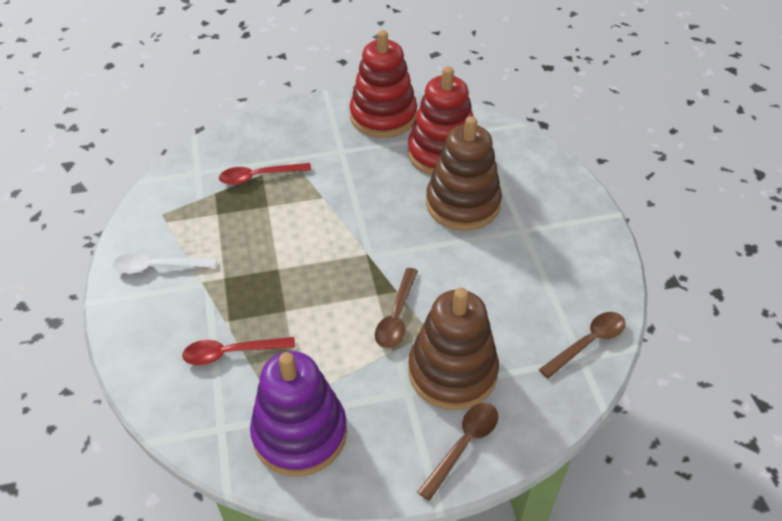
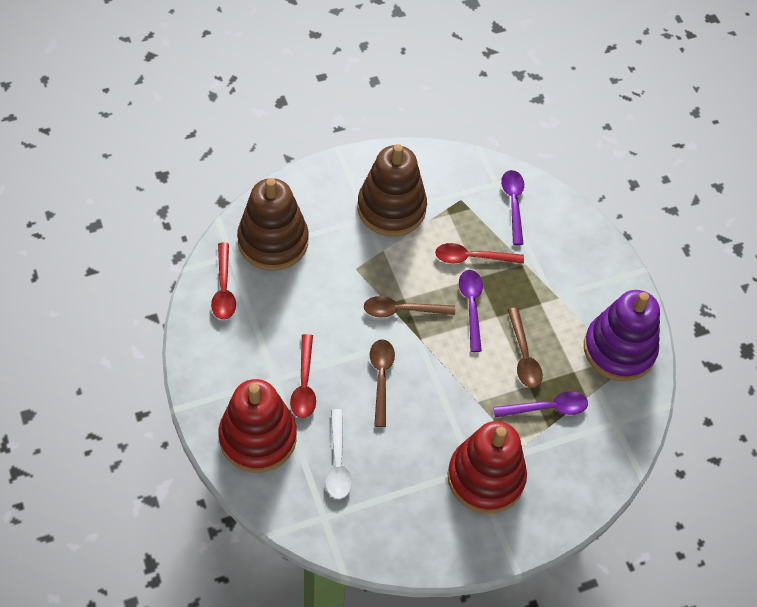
purple spoon: none = 0 -> [459,270,483,352] [493,392,588,418] [501,170,524,245] = 3
red spoon: [182,337,295,365] [219,163,311,185] = 2 -> [211,243,236,320] [290,334,316,418] [435,243,524,264] = 3

